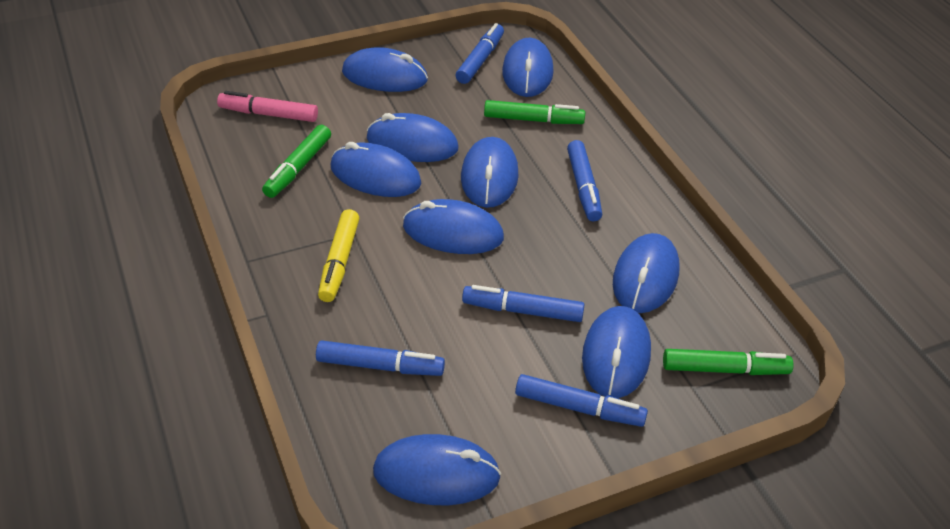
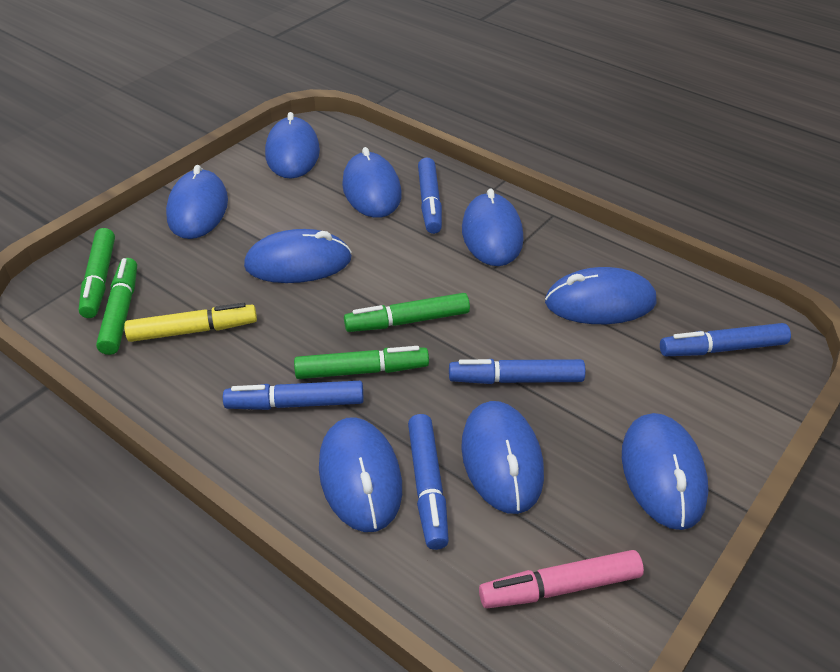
green marker: [262,125,331,198] [484,100,585,124] [663,349,794,375] = 3 -> [79,228,115,318] [96,258,137,355] [294,346,429,379] [344,293,470,332] = 4

